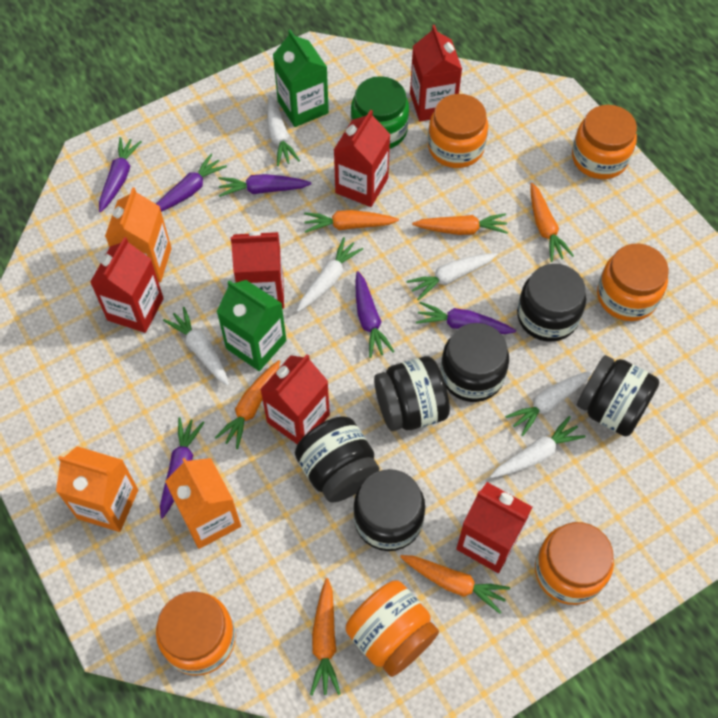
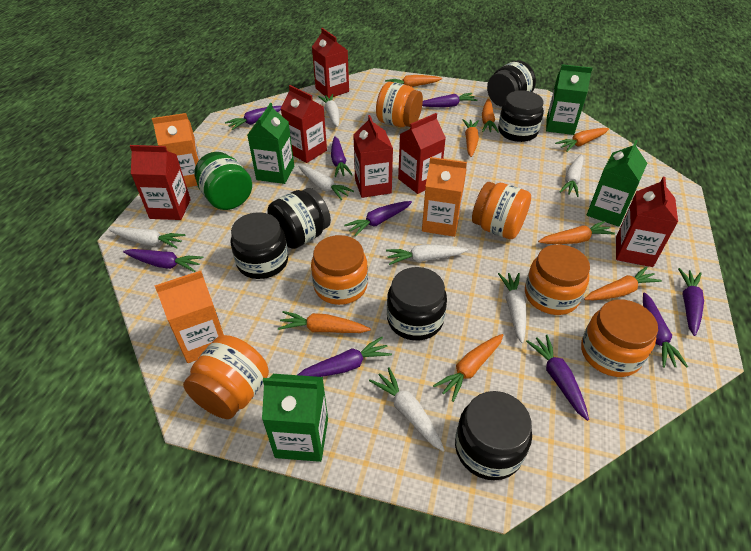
green carton: [217,280,286,371] [273,29,329,127] = 2 -> [247,103,294,184] [262,374,328,462] [546,64,592,135] [587,140,647,227] = 4
orange carrot: [214,360,280,449] [304,210,399,233] [310,578,341,695] [400,555,510,614] [412,213,508,235] [530,183,574,262] = 6 -> [278,311,371,333] [385,75,442,87] [433,334,503,402] [463,119,479,157] [482,99,499,133] [538,221,615,244] [555,128,609,152] [584,266,662,300] = 8
purple carrot: [99,137,142,212] [156,154,227,212] [160,417,205,518] [219,174,312,197] [356,271,395,358] [416,302,516,334] = 6 -> [123,249,203,272] [225,106,281,130] [298,337,392,377] [331,136,353,177] [344,201,412,237] [422,93,477,107] [526,335,589,421] [643,292,688,368] [678,268,704,336] = 9
white carrot: [163,307,229,386] [267,95,300,166] [297,237,364,312] [406,253,498,300] [490,416,586,478] [505,370,593,436] = 6 -> [109,227,186,249] [299,165,354,200] [318,94,339,127] [369,368,445,452] [386,244,468,265] [498,273,526,343] [560,155,583,197] = 7

